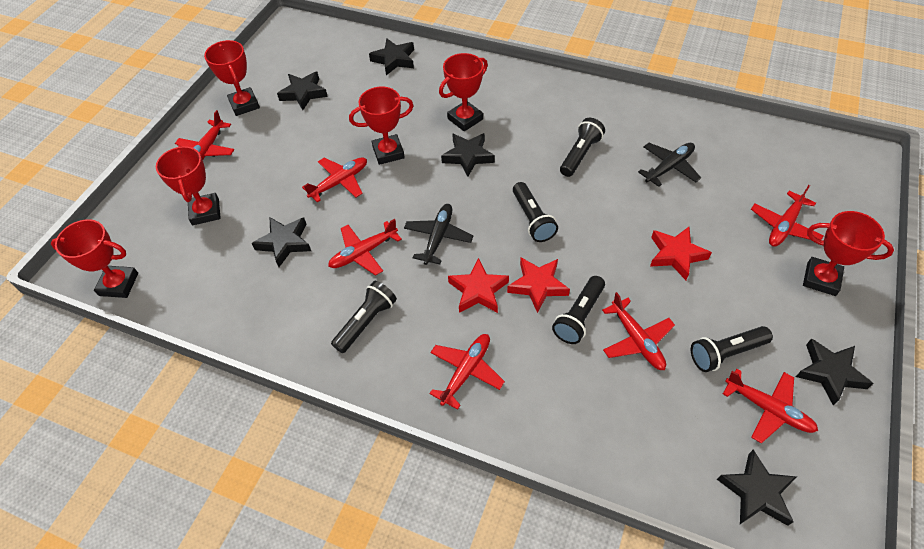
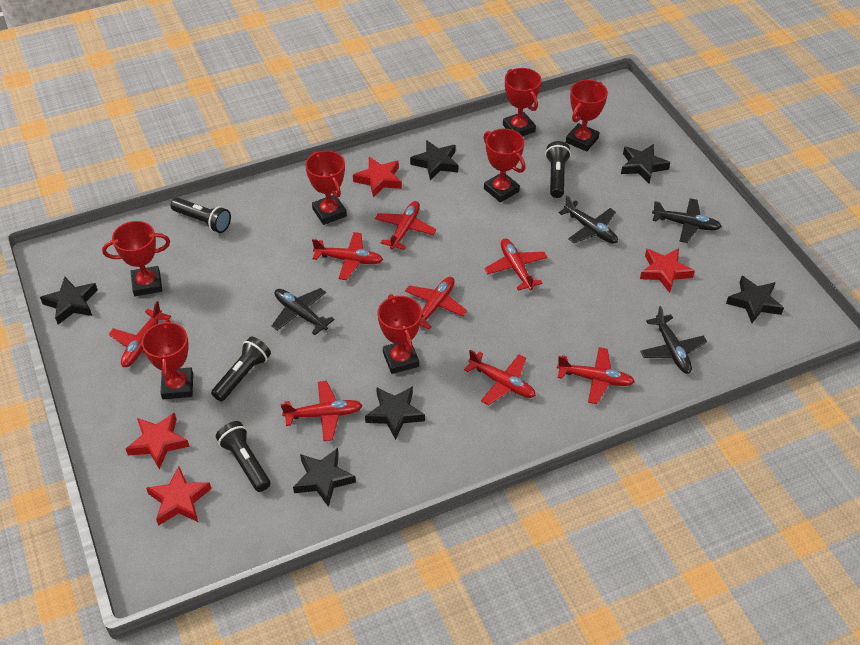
black flashlight: [331,281,397,353] [513,182,558,242] [552,276,605,344] [560,118,605,177] [691,326,773,372] = 5 -> [171,198,231,233] [211,337,271,402] [216,421,270,492] [545,141,571,198] = 4
black plane: [404,204,473,265] [638,143,701,187] = 2 -> [272,288,335,335] [559,195,618,244] [640,306,707,374] [652,198,722,243] = 4
red plane: [175,110,235,160] [302,158,367,202] [328,219,402,276] [429,334,505,410] [602,292,675,370] [723,369,818,443] [751,185,824,247] = 7 -> [109,301,171,367] [281,381,363,441] [312,232,383,280] [375,201,436,250] [405,277,467,330] [464,350,536,405] [484,239,547,291] [557,347,635,404] = 8
red star: [448,258,509,313] [507,258,570,313] [650,227,712,280] = 3 -> [126,412,190,469] [146,466,211,526] [353,157,402,198] [640,248,695,293] = 4
red trophy: [51,219,138,298] [156,146,221,225] [204,40,260,116] [349,87,414,165] [439,53,488,131] [803,211,894,296] = 6 -> [102,221,170,296] [141,319,193,399] [305,150,347,225] [378,294,422,374] [483,128,526,202] [503,68,541,136] [566,80,608,152] = 7

